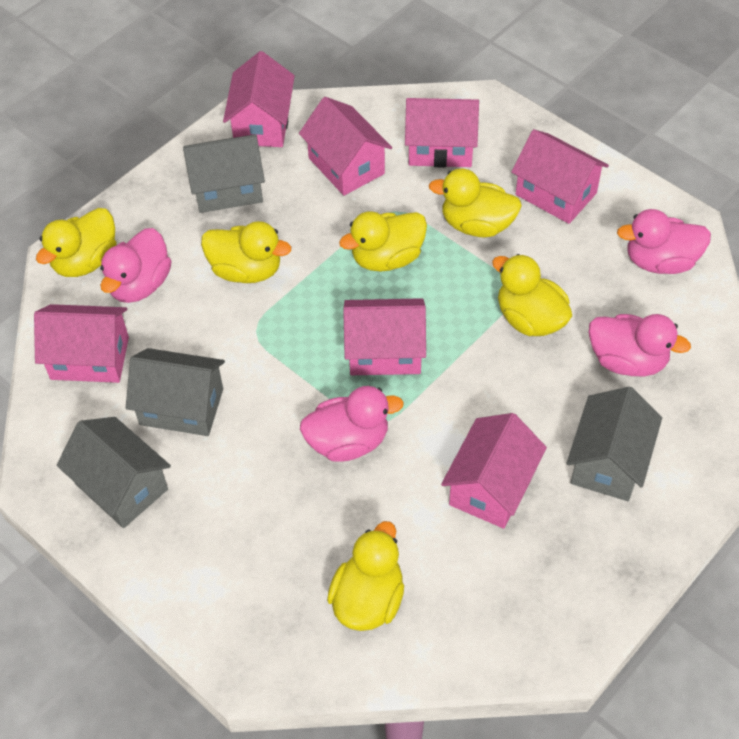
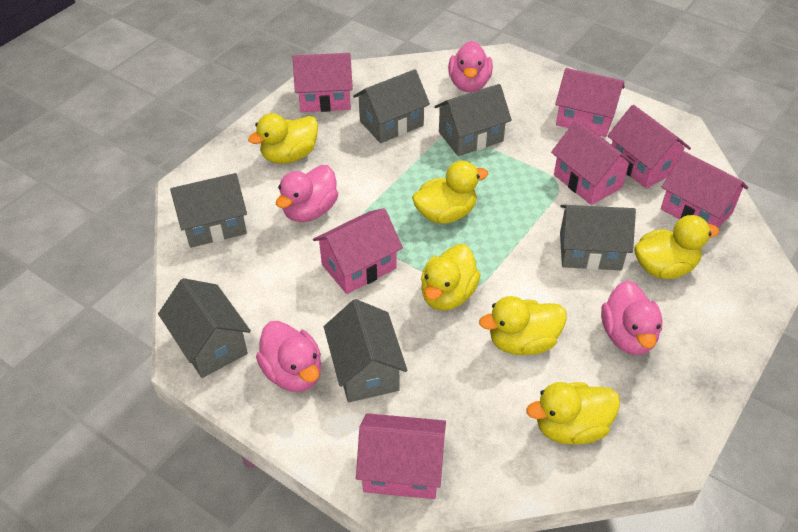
grey house: [57,417,171,528] [126,348,225,436] [183,135,265,213] [566,387,662,501] = 4 -> [158,278,251,378] [170,173,247,248] [324,299,407,402] [353,69,430,143] [434,84,512,156] [560,205,636,270] = 6

